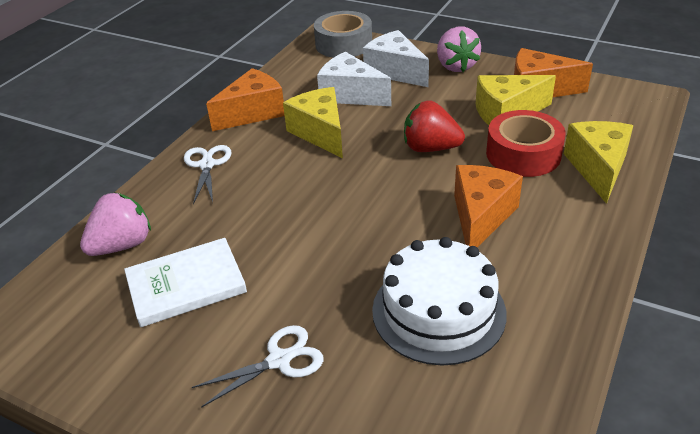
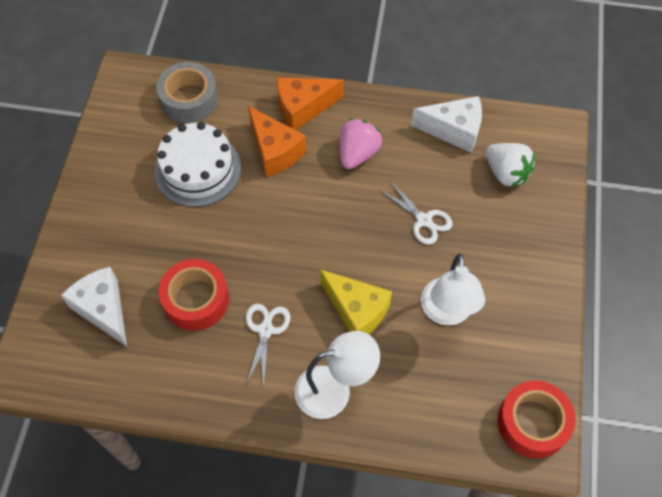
orange cheese: [206,68,285,131] [454,165,523,247] [514,48,593,97] = 3 -> [248,106,306,177] [277,78,344,130] = 2
pink strawberry: [80,193,151,256] [437,27,481,72] = 2 -> [340,118,382,169] = 1
red strawberry: [404,101,465,152] = 1 -> none = 0
red tape: [486,110,566,177] = 1 -> [159,259,229,331] [498,380,576,459] = 2
white book: [124,238,247,327] = 1 -> none = 0
white lamp: none = 0 -> [294,331,380,419] [421,253,485,325] = 2
white strawberry: none = 0 -> [486,143,535,187] = 1
yellow cheese: [283,87,343,158] [476,75,556,125] [564,121,633,204] = 3 -> [320,269,392,334] = 1

